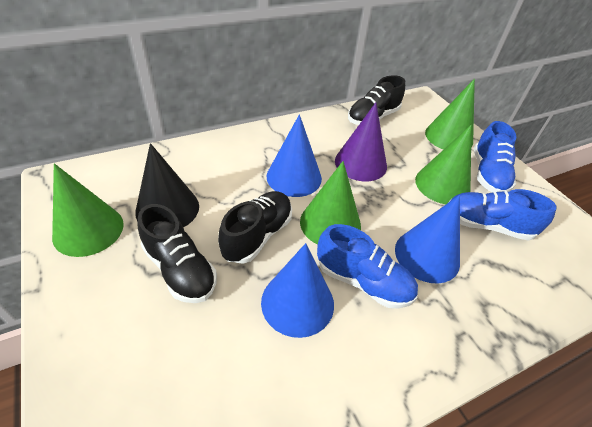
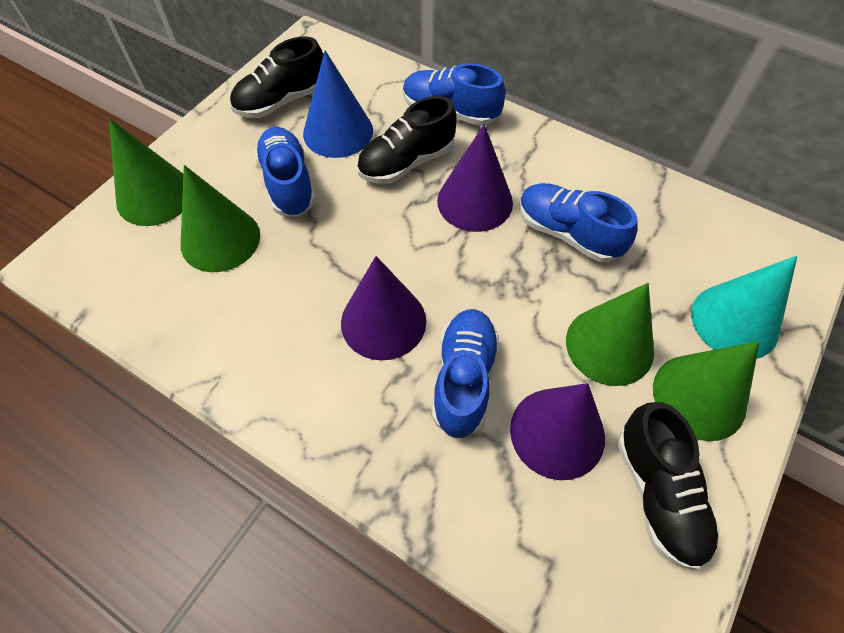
black cone: [135,143,199,227] = 1 -> none = 0
blue cone: [261,243,334,338] [267,114,322,197] [395,195,460,283] = 3 -> [303,50,373,158] = 1
blue shoe: [317,224,418,308] [448,189,557,241] [474,121,516,192] = 3 -> [254,127,316,217] [403,63,505,126] [432,309,500,438] [519,183,638,262] = 4
purple cone: [335,103,387,181] = 1 -> [341,256,426,361] [437,124,513,232] [510,383,605,480] = 3
turquoise cone: none = 0 -> [691,256,797,359] = 1

